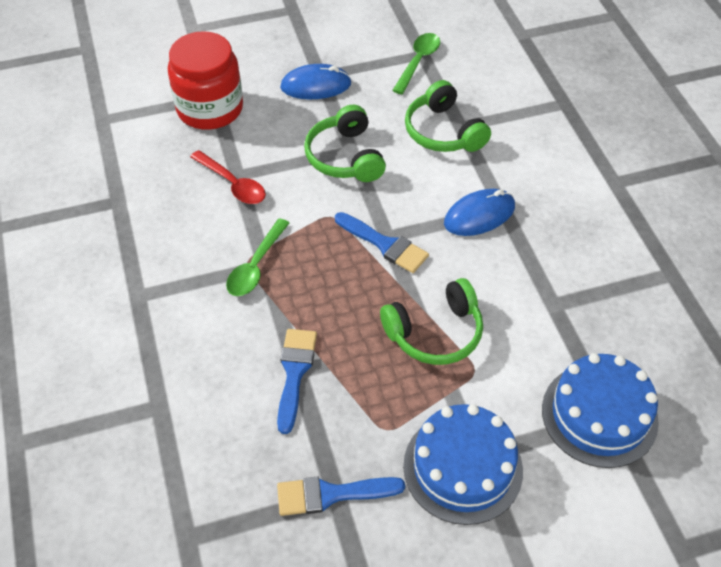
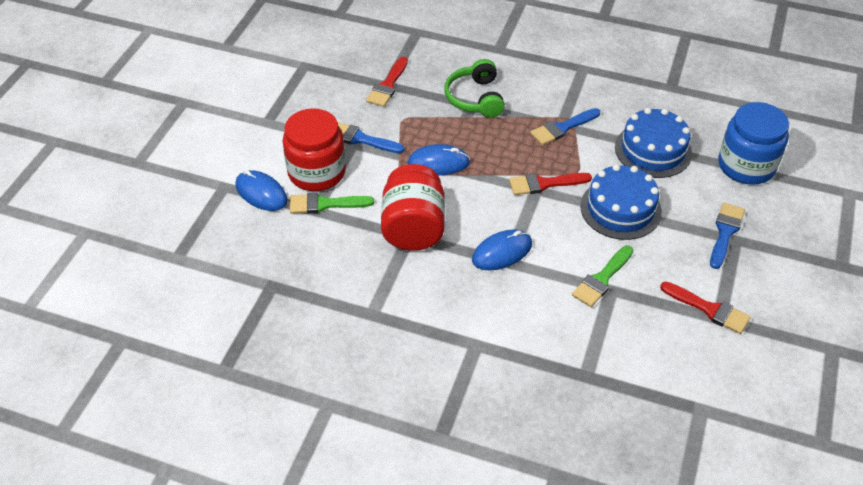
blue jar: none = 0 -> [718,102,789,185] = 1
blue mouse: [280,64,352,99] [444,189,515,236] = 2 -> [235,170,288,211] [407,144,470,175] [472,229,532,270] = 3
green brush: none = 0 -> [290,193,374,214] [572,245,633,307] = 2
green headphones: [304,105,386,182] [380,278,483,365] [405,80,491,152] = 3 -> [444,59,505,118] = 1
green spoon: [226,218,289,296] [392,33,440,94] = 2 -> none = 0
red brush: none = 0 -> [366,57,408,107] [509,173,592,195] [660,282,751,334] = 3
red jar: [168,31,243,130] = 1 -> [283,108,346,191] [381,164,445,251] = 2
red spoon: [190,150,266,204] = 1 -> none = 0

